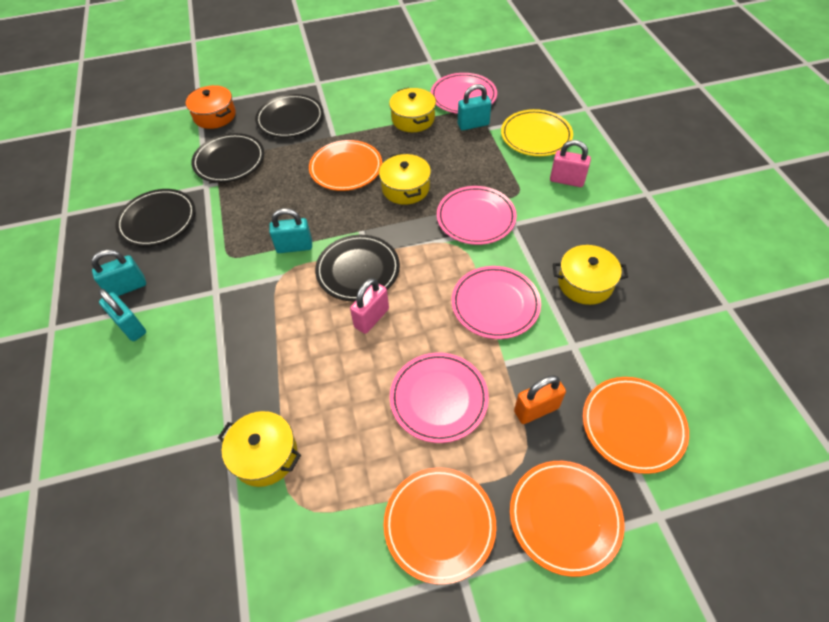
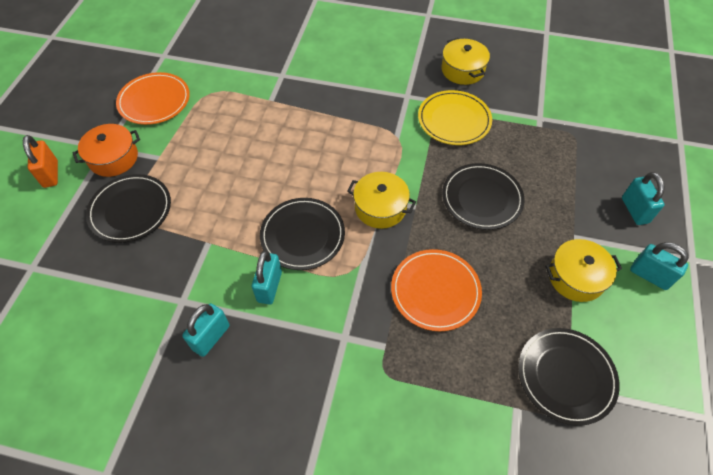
orange plate: [309,140,382,191] [384,468,497,585] [510,461,625,577] [582,377,689,474] = 4 -> [116,72,190,125] [391,249,482,331] = 2
pink padlock: [350,278,389,334] [550,140,591,187] = 2 -> none = 0
pink plate: [390,353,489,443] [431,73,497,114] [437,186,517,245] [451,266,541,339] = 4 -> none = 0
yellow pot: [218,411,301,487] [379,153,431,205] [389,88,436,132] [553,245,628,305] = 4 -> [347,172,416,229] [441,38,490,85] [545,239,622,302] = 3

